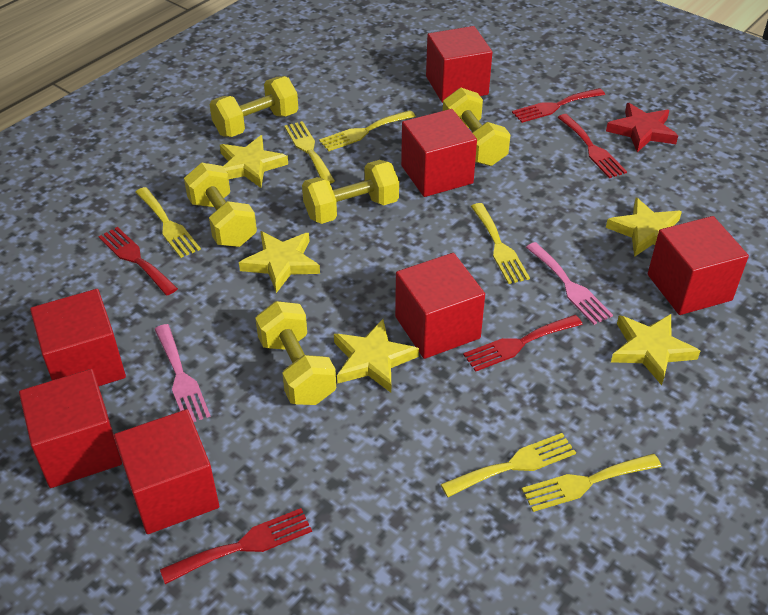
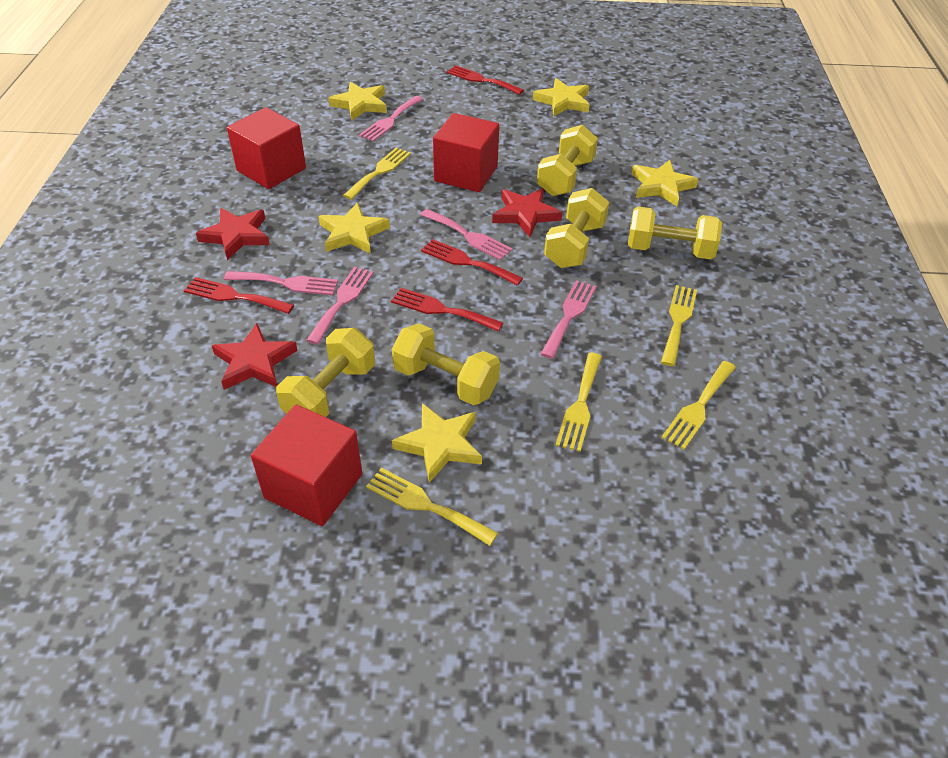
pink fork: [154,324,211,422] [526,242,613,325] = 2 -> [224,271,338,295] [306,267,374,345] [359,96,423,141] [420,209,513,260] [541,280,596,359] = 5
red cube: [19,369,122,488] [30,289,126,386] [114,409,219,534] [395,253,485,359] [401,109,477,197] [426,26,492,103] [648,216,749,315] = 7 -> [227,107,306,189] [251,405,362,526] [433,113,499,192] = 3
red fork: [99,227,178,295] [160,508,312,584] [463,315,583,372] [512,88,605,123] [557,114,627,178] = 5 -> [184,277,294,314] [391,288,503,332] [421,239,523,286] [447,65,524,95] = 4
red star: [606,103,678,152] = 1 -> [196,208,270,260] [212,323,298,390] [492,188,562,237] = 3
yellow fork: [135,187,201,258] [284,121,335,184] [319,110,416,152] [441,433,576,497] [471,203,530,284] [522,454,661,512] = 6 -> [343,148,411,200] [366,468,498,546] [556,353,602,452] [661,285,697,366] [661,361,736,449] = 5

